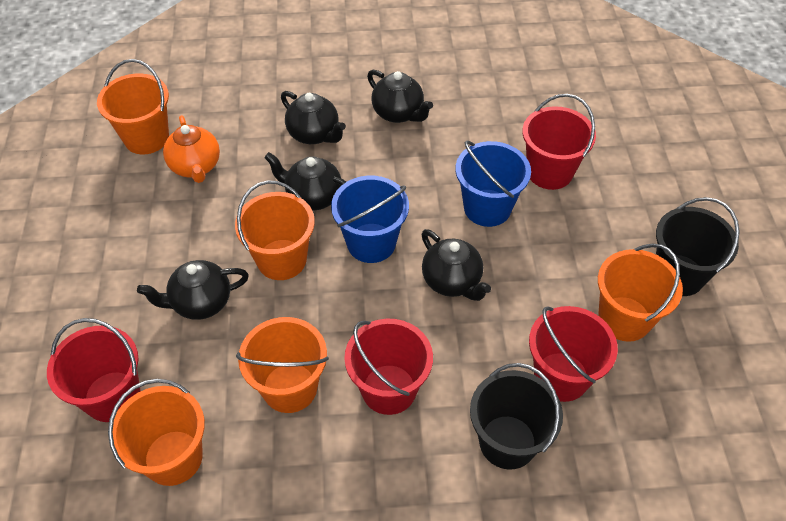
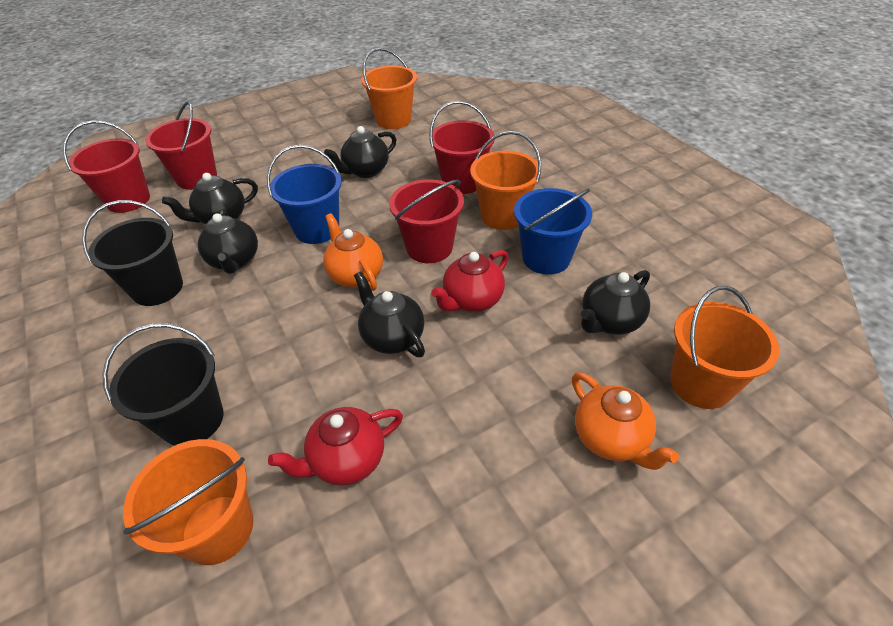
orange bucket: [97,59,169,154] [108,379,205,486] [235,181,315,280] [236,317,329,413] [598,243,683,342] = 5 -> [123,439,253,565] [361,48,417,129] [470,131,541,230] [670,286,779,409] = 4
orange teapot: [163,115,220,183] = 1 -> [323,213,383,291] [572,372,679,470] = 2
red teapot: none = 0 -> [268,407,403,486] [431,250,509,312] = 2

